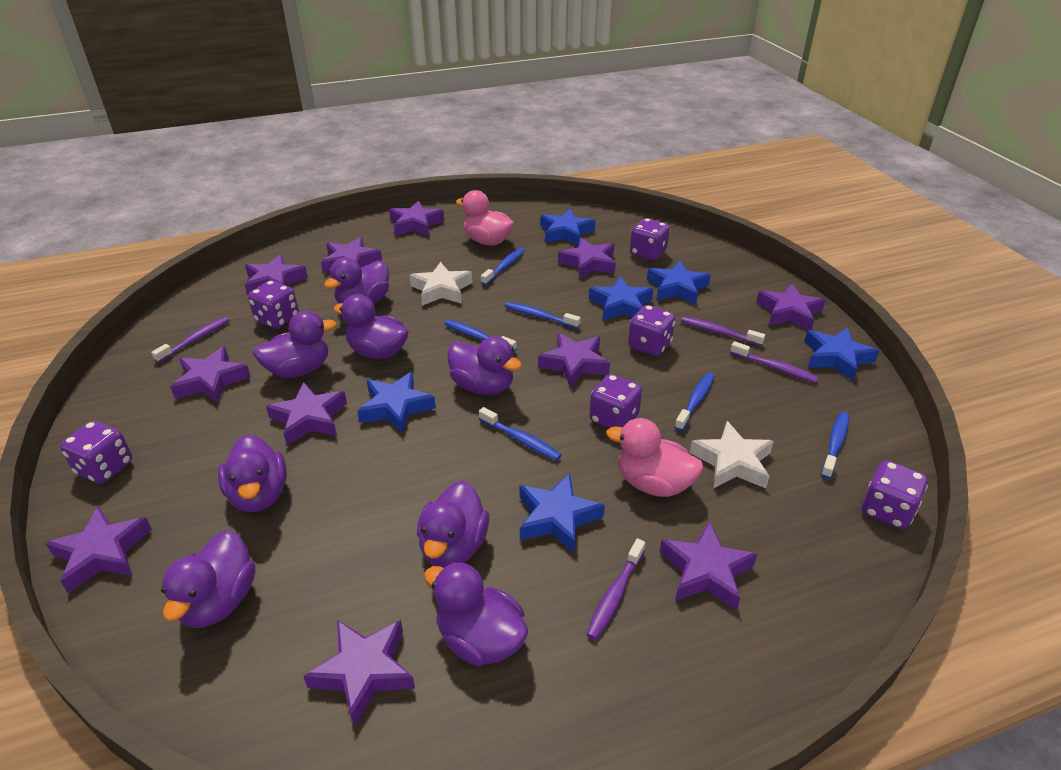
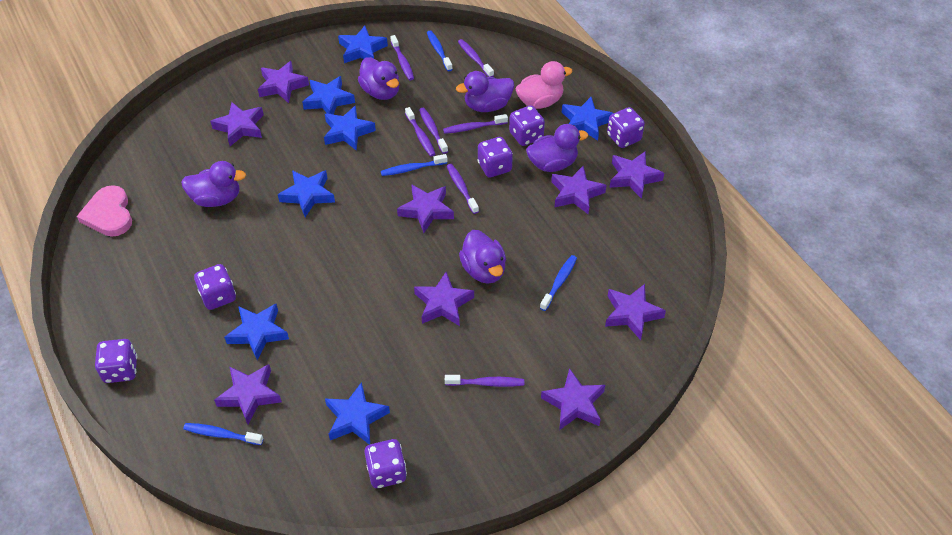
blue star: [357,372,436,434] [519,473,605,553] [540,208,595,246] [589,276,653,321] [647,261,711,304] [804,328,879,381] = 6 -> [224,304,289,360] [278,170,335,217] [302,76,355,114] [324,105,376,151] [325,382,390,444] [338,26,388,63] [562,97,613,141] = 7
blue toothbrush: [445,320,517,353] [479,407,561,461] [481,248,525,285] [505,302,581,329] [675,372,714,431] [821,412,849,479] = 6 -> [183,423,263,445] [381,154,448,176] [427,31,453,71] [540,255,577,311] = 4
pink duck: [456,190,514,246] [606,418,703,497] = 2 -> [515,61,572,109] = 1
pink heart: none = 0 -> [77,185,132,237] = 1
purple duck: [161,530,255,628] [218,434,287,512] [253,311,337,378] [324,257,389,304] [333,294,409,359] [417,481,489,568] [424,562,528,666] [447,336,522,395] = 8 -> [181,161,246,207] [358,57,399,100] [456,71,514,112] [459,230,506,284] [526,124,588,172] = 5
purple star: [45,507,152,593] [170,346,251,403] [245,254,308,295] [266,382,347,445] [303,620,415,726] [321,237,382,273] [389,201,444,236] [538,333,610,388] [558,238,616,279] [660,521,757,610] [756,283,826,330] = 11 -> [210,102,264,146] [214,364,282,424] [258,61,309,103] [397,184,454,233] [414,272,474,326] [541,368,605,430] [551,166,606,214] [605,284,666,340] [610,152,664,199] = 9
purple toothbrush: [151,316,230,363] [586,538,645,640] [681,316,765,346] [730,341,818,383] = 4 -> [390,35,414,80] [405,107,435,157] [419,108,448,154] [443,114,508,134] [445,375,524,387] [447,164,479,214] [458,39,494,77] = 7
white star: [409,262,473,306] [690,421,774,488] = 2 -> none = 0

